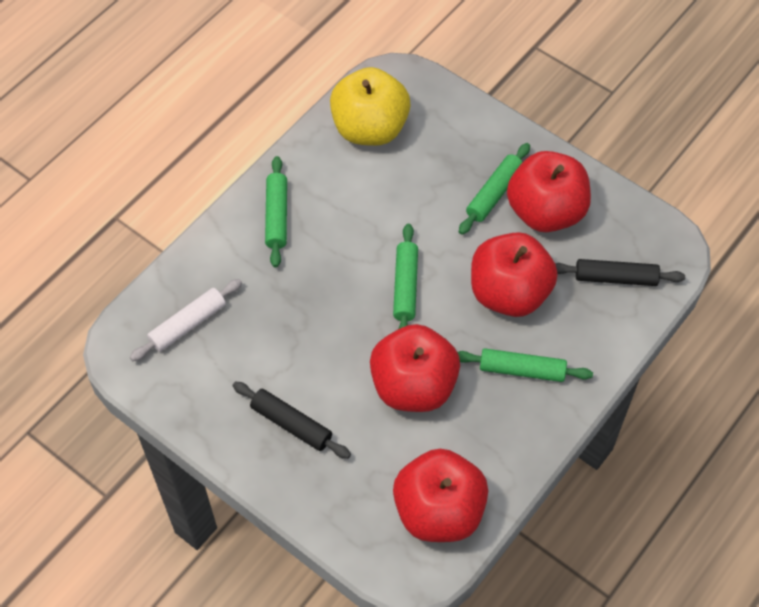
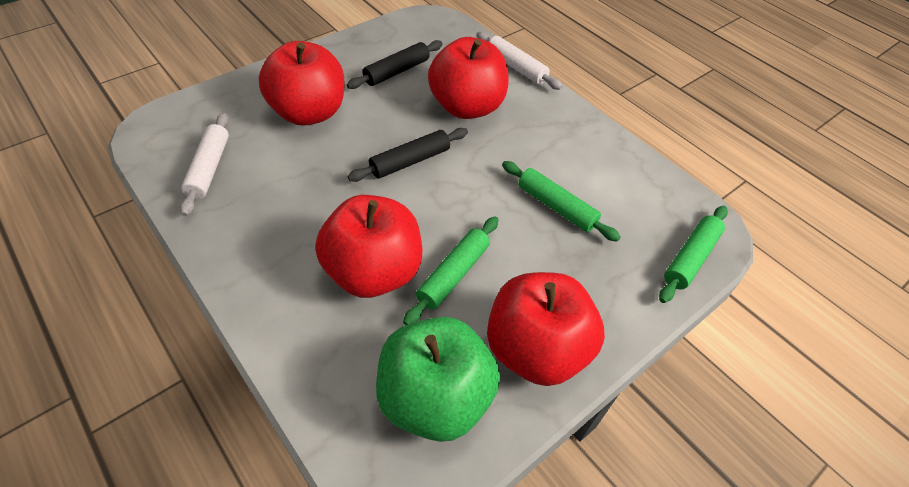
green apple: none = 0 -> [376,317,500,442] = 1
green rolling pin: [265,156,287,267] [393,224,418,329] [457,348,593,382] [459,143,530,235] = 4 -> [403,217,499,325] [502,161,620,242] [659,206,728,303] = 3
white rolling pin: [130,279,242,361] = 1 -> [180,113,229,216] [476,32,563,90] = 2
yellow apple: [330,67,410,146] = 1 -> none = 0

